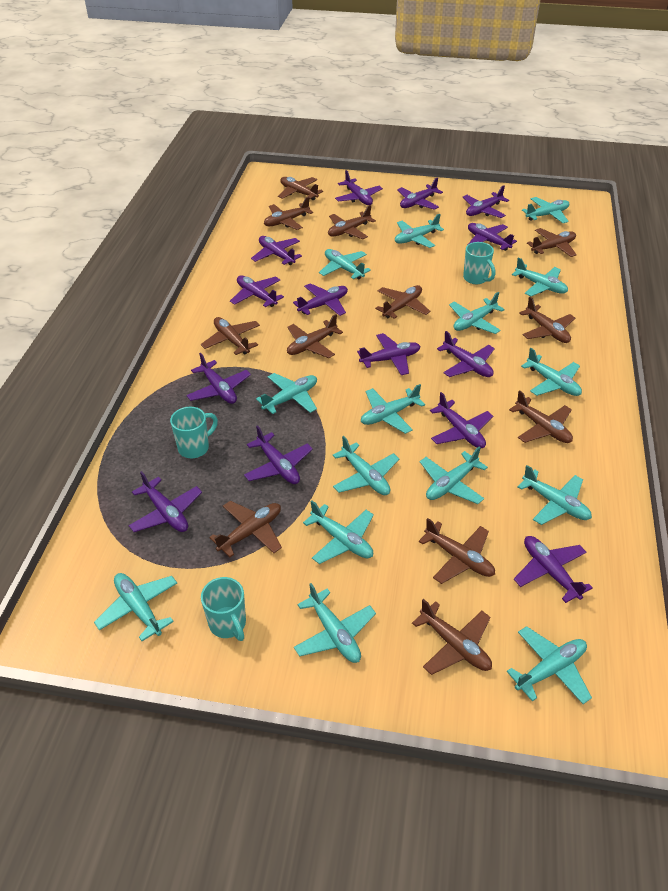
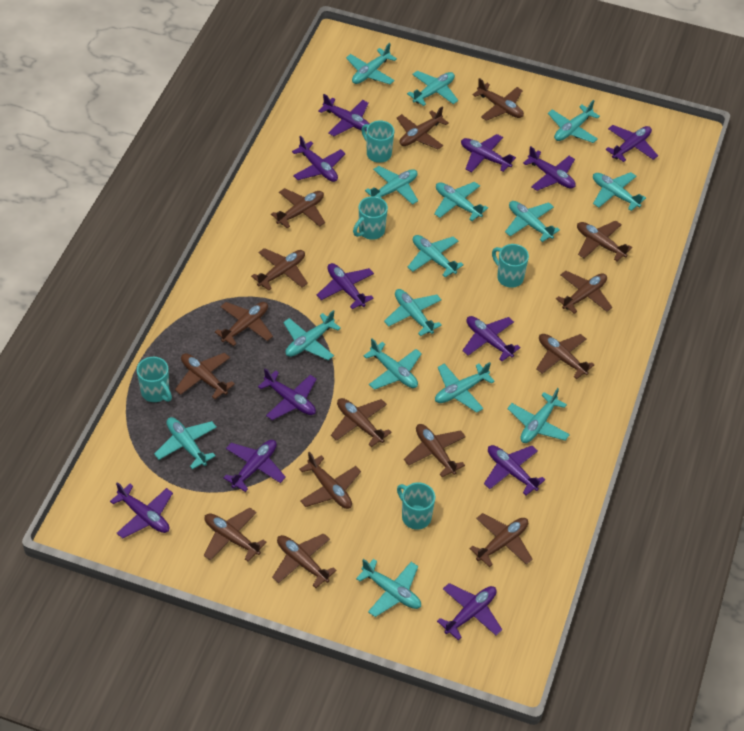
brown plane: [201,317,260,355] [209,501,282,557] [264,197,313,230] [278,177,323,200] [287,314,343,358] [328,205,376,239] [375,285,430,319] [412,599,492,675] [419,518,495,584] [509,390,573,443] [519,297,575,343] [527,228,577,257] = 12 -> [175,353,235,399] [204,508,267,562] [215,302,273,346] [251,248,308,291] [271,188,325,228] [272,533,337,588] [299,452,361,509] [331,398,392,447] [397,106,449,149] [404,424,466,477] [469,513,533,567] [473,78,524,121] [536,334,594,379] [556,271,612,314] [577,221,632,261] = 15
purple plane: [128,471,202,532] [186,353,251,404] [230,275,284,307] [244,425,313,484] [251,236,302,265] [293,283,348,316] [335,170,383,205] [357,333,421,375] [397,177,443,210] [430,392,493,449] [437,331,495,377] [462,185,509,218] [468,223,517,251] [514,536,593,603] = 14 -> [110,482,173,538] [223,440,286,492] [258,368,317,420] [292,136,345,182] [317,263,374,309] [318,94,370,136] [437,583,502,640] [461,134,516,172] [462,316,521,361] [484,445,545,495] [523,146,576,191] [605,125,658,162] = 12
turquoise mug: [170,407,218,458] [201,577,246,641] [463,242,495,284] = 3 -> [137,357,172,402] [353,196,388,240] [362,121,394,163] [397,482,435,530] [492,244,529,288] = 5

